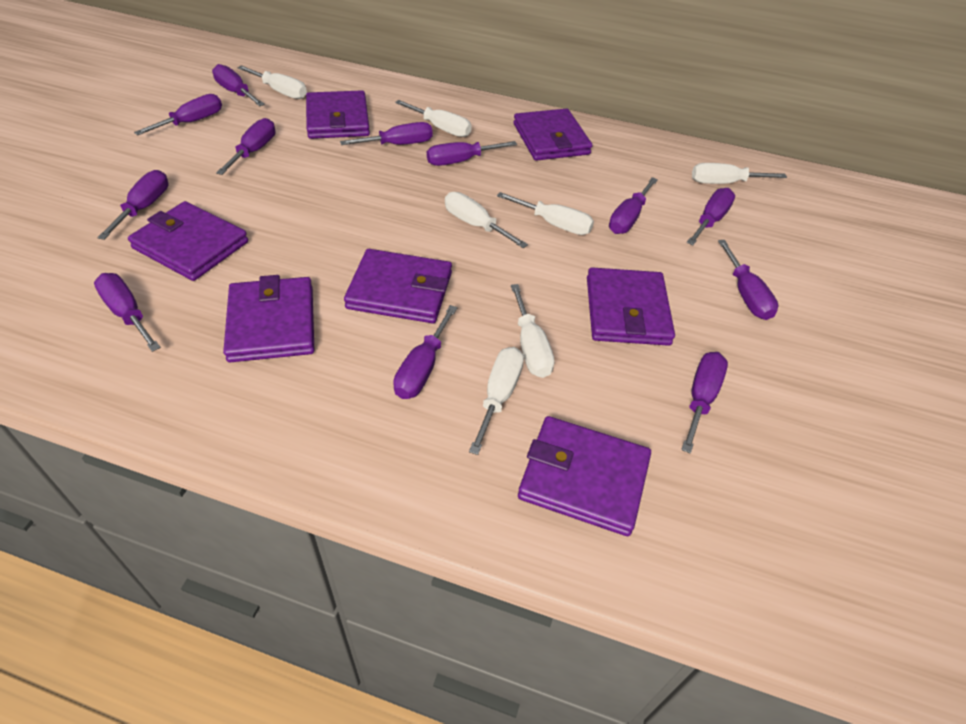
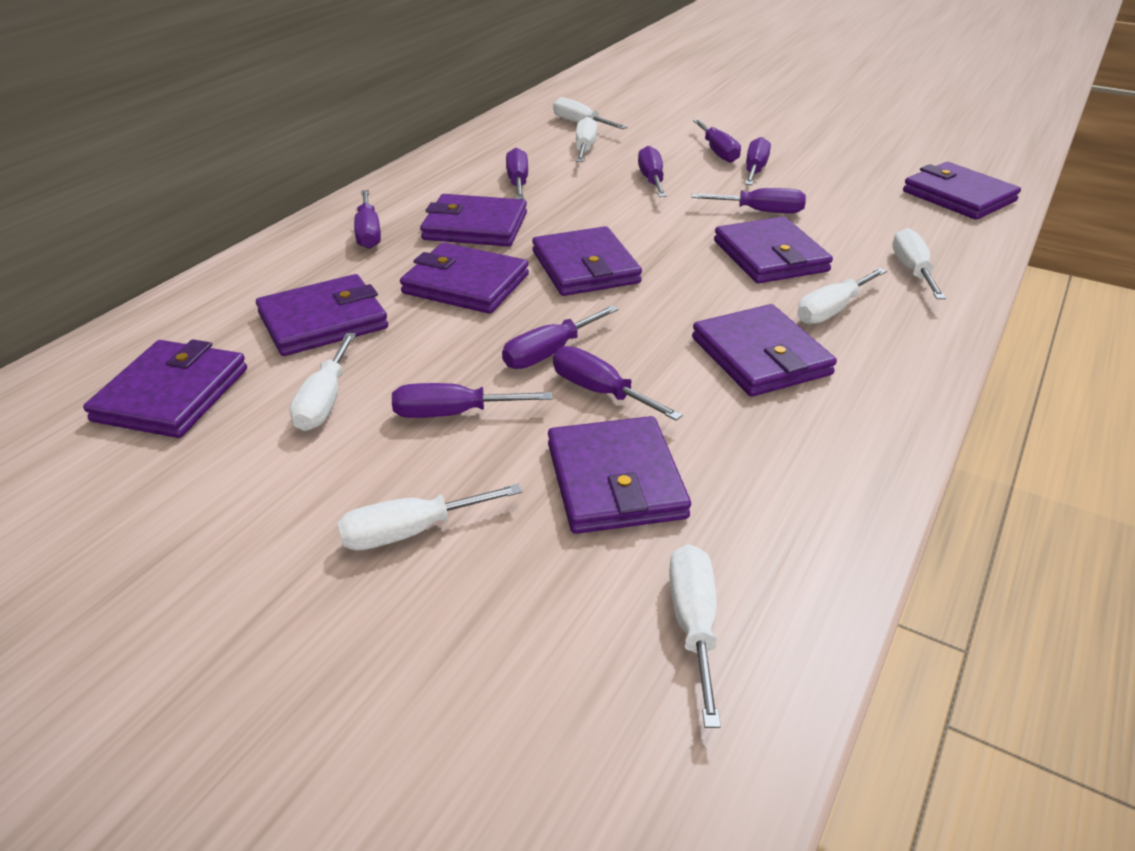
purple screwdriver: [94,273,161,352] [97,170,169,240] [134,94,222,135] [212,64,265,106] [216,118,275,175] [340,122,433,145] [393,305,457,399] [427,141,517,166] [609,177,658,234] [681,352,728,453] [687,188,735,245] [718,240,778,320] = 12 -> [354,190,381,249] [392,383,552,418] [502,305,619,369] [506,148,528,199] [553,346,683,421] [638,146,667,197] [691,188,806,213] [693,119,741,163] [745,137,771,185] = 9
purple wallet: [128,201,248,281] [223,275,314,362] [306,90,370,139] [344,249,452,323] [514,109,592,161] [518,416,651,536] [587,267,675,346] = 7 -> [83,339,247,438] [256,274,388,356] [400,242,529,314] [420,194,527,247] [532,226,642,296] [548,416,691,534] [692,304,837,397] [714,216,833,284] [903,162,1021,220] = 9

